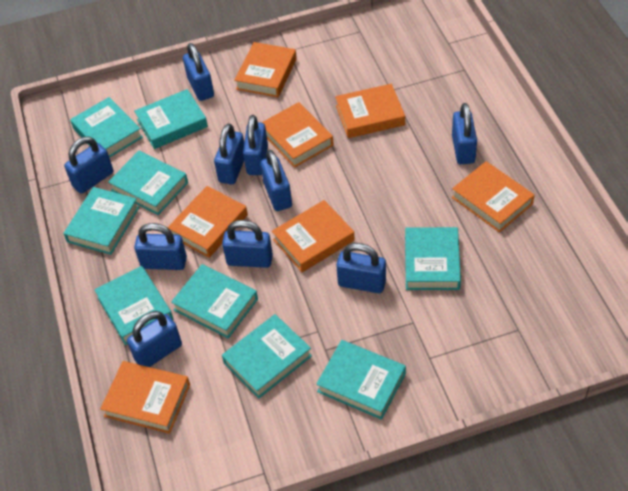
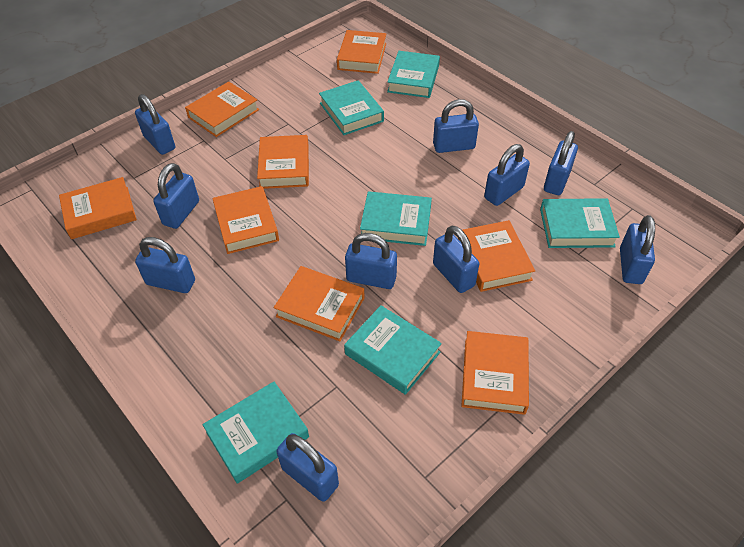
orange book: [100,361,190,434] [168,186,248,258] [234,42,297,97] [261,102,334,168] [272,200,355,272] [335,84,405,138] [452,161,535,233] = 7 -> [59,177,137,239] [185,81,259,137] [212,186,279,254] [257,135,309,189] [274,266,365,341] [337,30,386,74] [458,220,535,292] [461,331,529,415] = 8
turquoise book: [63,187,139,255] [70,97,143,158] [94,266,173,345] [108,151,188,215] [134,89,208,149] [171,264,258,338] [222,314,312,399] [316,340,406,420] [405,227,461,290] = 9 -> [203,382,309,483] [319,80,384,135] [344,305,442,395] [360,191,432,246] [387,51,440,98] [540,198,620,248] = 6

